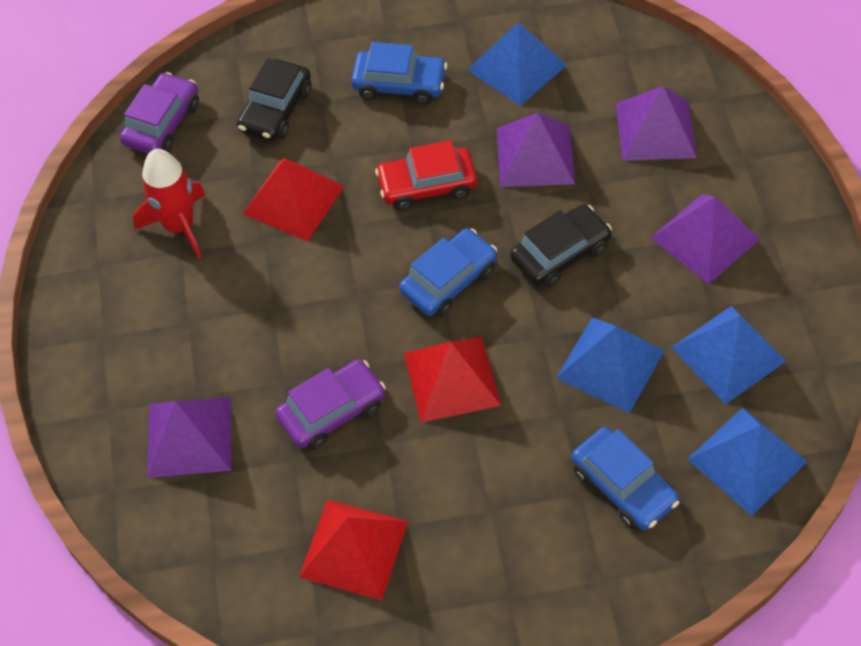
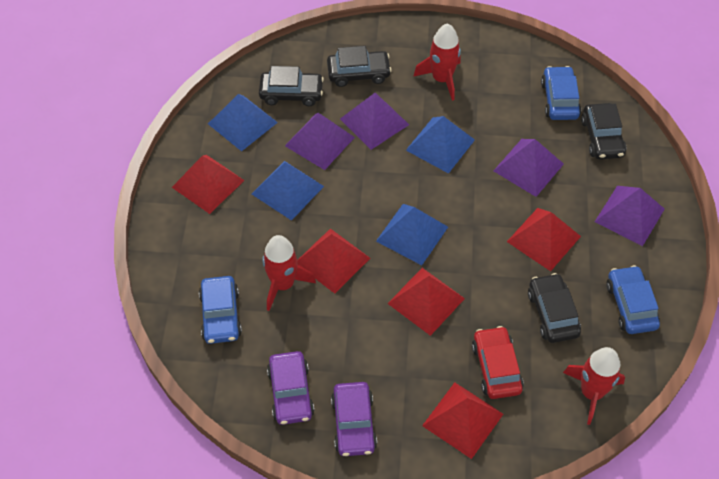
black car: [237,58,312,141] [510,204,612,288] = 2 -> [259,66,324,106] [327,46,392,87] [528,273,581,343] [581,103,626,159] = 4
red pyramid: [243,158,344,241] [299,500,408,600] [404,337,501,423] = 3 -> [172,155,244,214] [297,228,370,294] [387,268,465,336] [422,382,503,459] [507,208,581,271] = 5
red rocket: [133,149,206,259] = 1 -> [262,235,316,311] [413,23,461,101] [563,347,625,425] = 3

